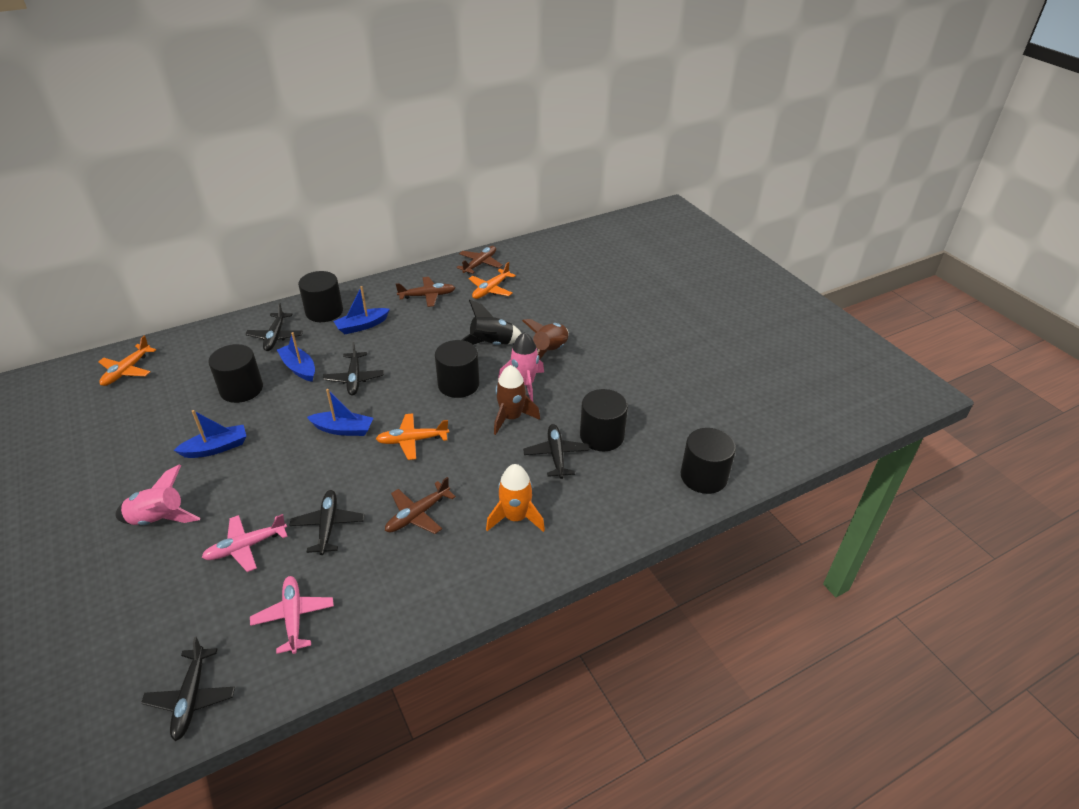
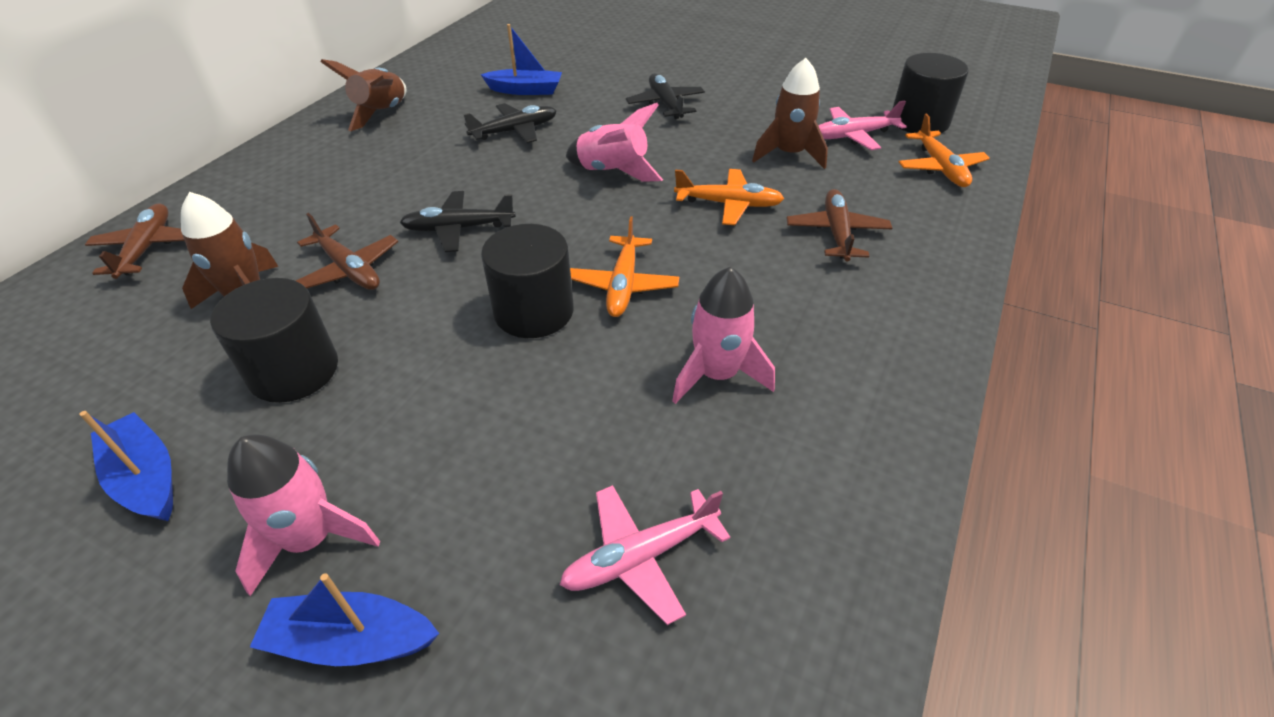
black cylinder: [209,344,263,403] [298,271,343,322] [435,340,479,398] [580,389,628,451] [681,428,736,494] = 5 -> [210,278,338,403] [481,224,574,338] [892,53,969,133] = 3
black plane: [141,637,235,741] [245,303,303,351] [289,490,364,555] [323,342,384,396] [523,424,590,479] = 5 -> [400,191,516,252] [463,103,557,143] [626,73,705,119] = 3
black rocket: [462,300,522,345] = 1 -> none = 0
blue boat: [173,410,246,458] [277,332,315,382] [307,389,373,436] [333,286,390,334] = 4 -> [79,411,173,521] [250,573,440,666] [480,24,562,95] = 3
brown rocket: [494,365,540,435] [522,319,569,360] = 2 -> [181,192,279,309] [320,59,407,131] [752,58,828,169] = 3
orange rocket: [486,464,545,532] = 1 -> none = 0
pink rocket: [115,465,200,525] [498,332,544,402] = 2 -> [227,434,380,596] [566,103,663,182] [672,267,775,404] = 3

